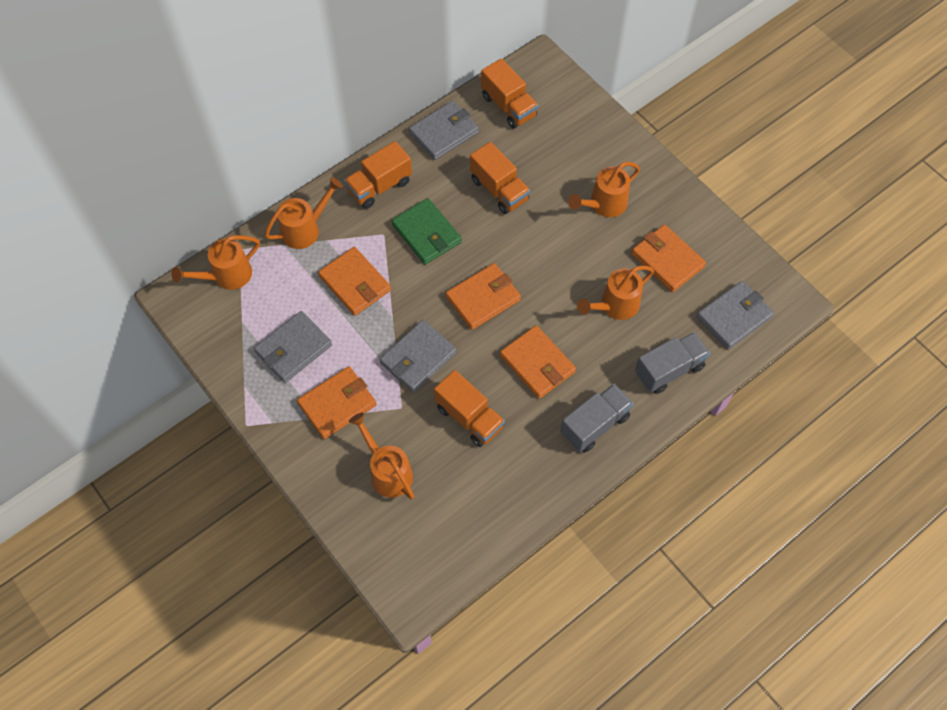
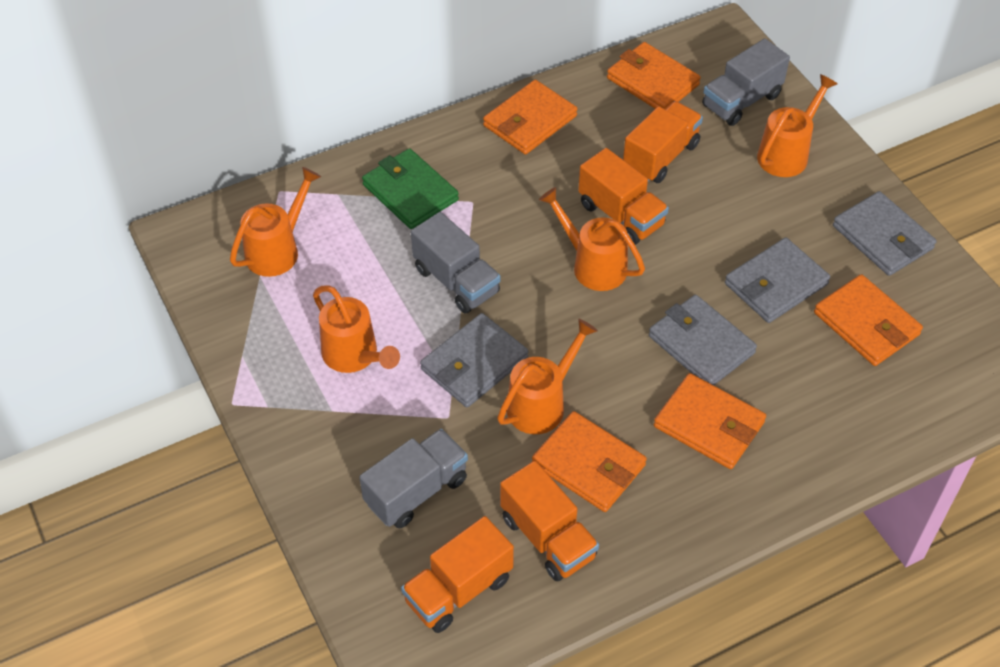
grey truck: [560,384,634,452] [635,332,710,394] = 2 -> [359,429,468,528] [411,212,501,314] [702,38,790,126] = 3

